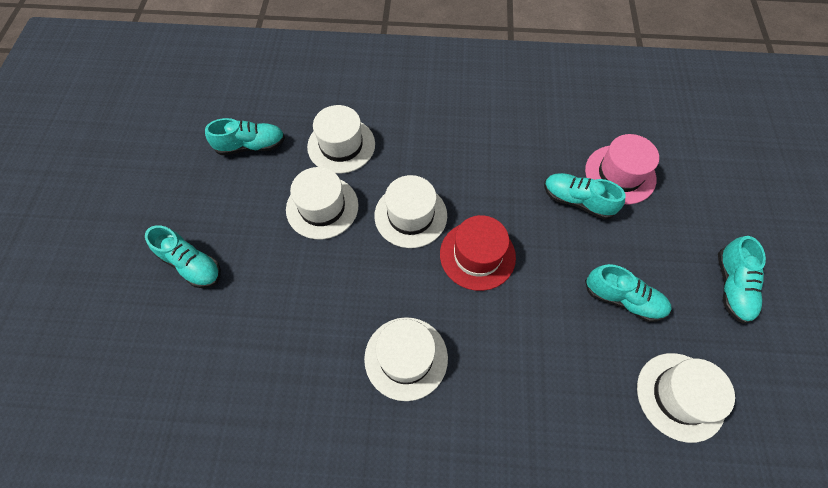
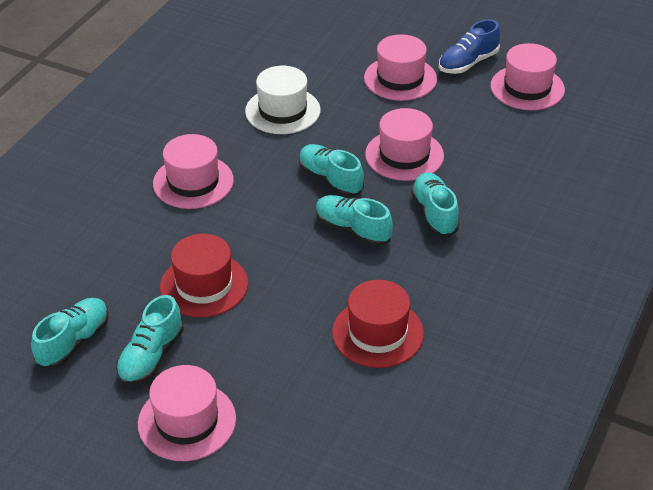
blue shoe: none = 0 -> [439,19,500,74] = 1
pink hat: [585,134,659,204] = 1 -> [138,365,236,461] [153,134,234,209] [364,34,437,101] [365,108,444,181] [491,43,565,110] = 5
red hat: [440,215,516,291] = 1 -> [160,234,248,318] [332,280,424,368] = 2
white hat: [286,167,359,239] [307,105,375,174] [364,317,448,401] [374,175,447,248] [637,353,735,443] = 5 -> [245,66,321,134] = 1

